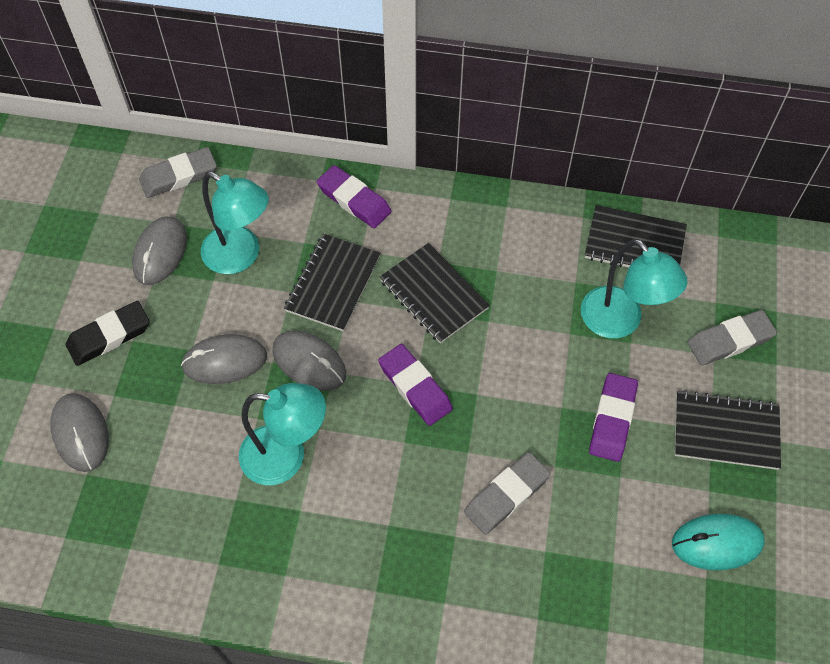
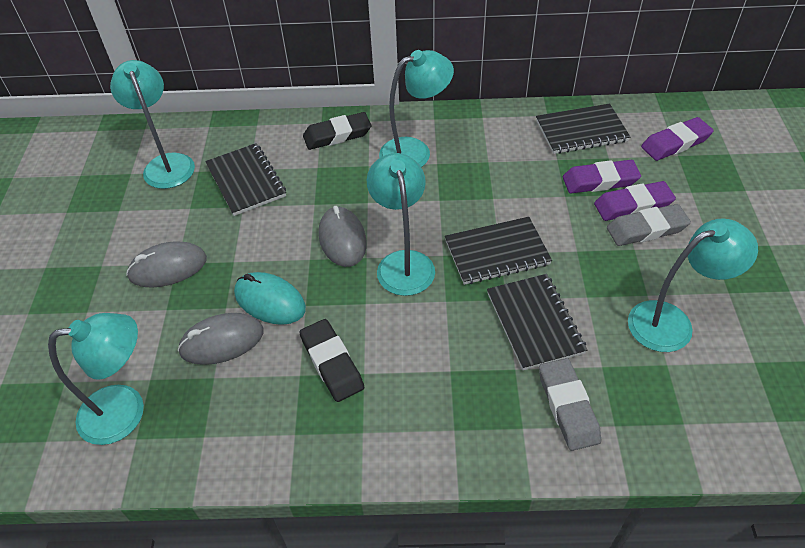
black eraser: [65,301,150,366] = 1 -> [299,319,364,402] [303,112,371,150] = 2
grey eraser: [139,147,217,198] [464,452,551,535] [687,310,777,365] = 3 -> [539,358,601,451] [607,204,691,246] = 2
grey mouse: [50,393,109,472] [132,217,187,285] [181,334,267,384] [272,331,346,391] = 4 -> [126,241,207,288] [178,313,263,365] [319,206,367,267] = 3
turquoise lamp: [201,172,269,274] [239,383,326,485] [581,239,687,338] = 3 -> [48,313,144,445] [110,60,195,189] [367,153,435,296] [379,50,454,167] [628,219,758,352] = 5

